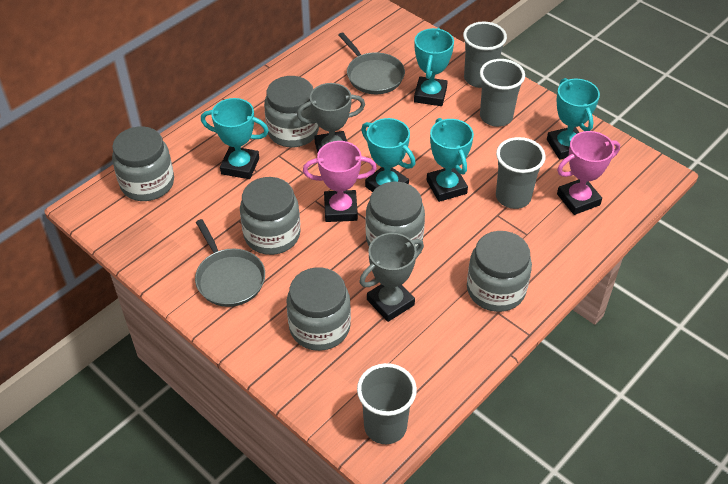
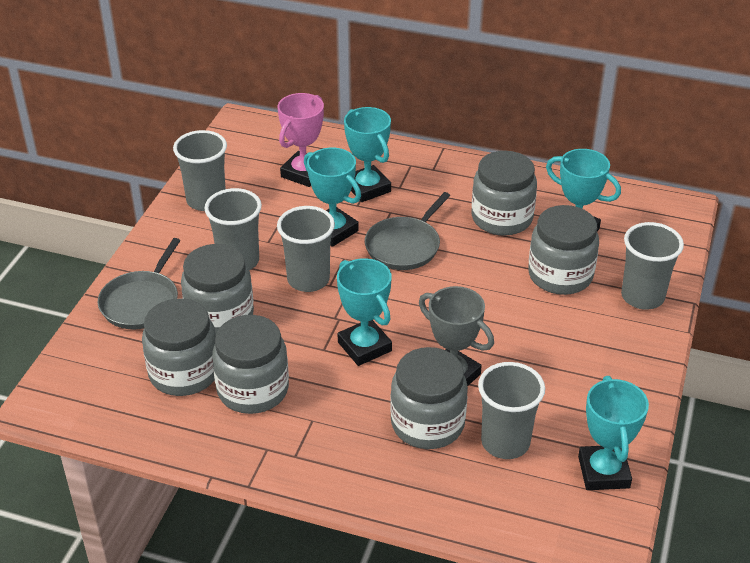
grey cup: [357,363,417,444] [463,22,507,88] [480,59,525,127] [496,137,546,209] = 4 -> [173,130,227,211] [204,188,262,270] [277,206,335,292] [478,362,545,459] [621,222,684,310] = 5
grey trophy: [297,83,365,152] [360,233,424,322] = 2 -> [419,286,494,386] = 1
pink trophy: [303,141,377,222] [557,131,620,215] = 2 -> [278,93,324,187] = 1

